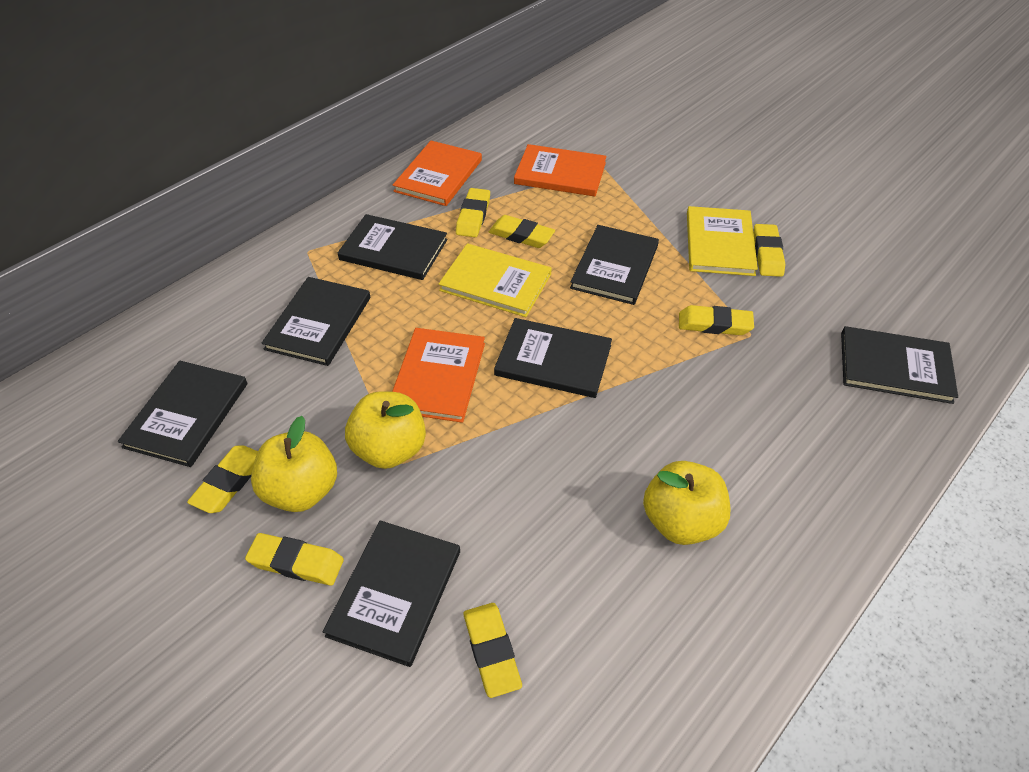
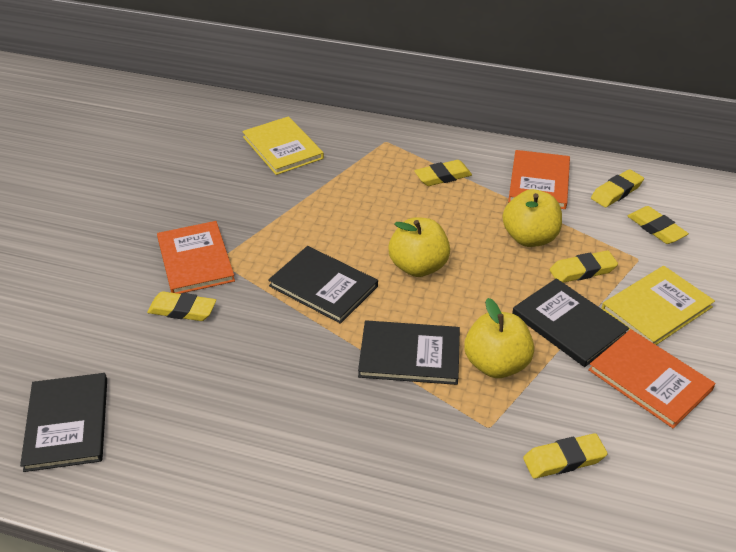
black book: [118,361,247,467] [261,277,370,366] [323,520,460,667] [338,214,448,280] [494,318,612,398] [570,225,659,305] [841,326,958,404] = 7 -> [20,373,107,472] [268,246,378,324] [358,320,460,385] [512,278,629,367] = 4
yellow eraser: [187,446,258,513] [245,533,344,586] [456,188,490,237] [463,603,522,698] [489,215,555,248] [679,305,754,335] [753,224,785,277] = 7 -> [147,291,216,321] [414,160,472,186] [523,433,608,479] [550,251,618,283] [591,169,644,207] [628,206,689,244] = 6

